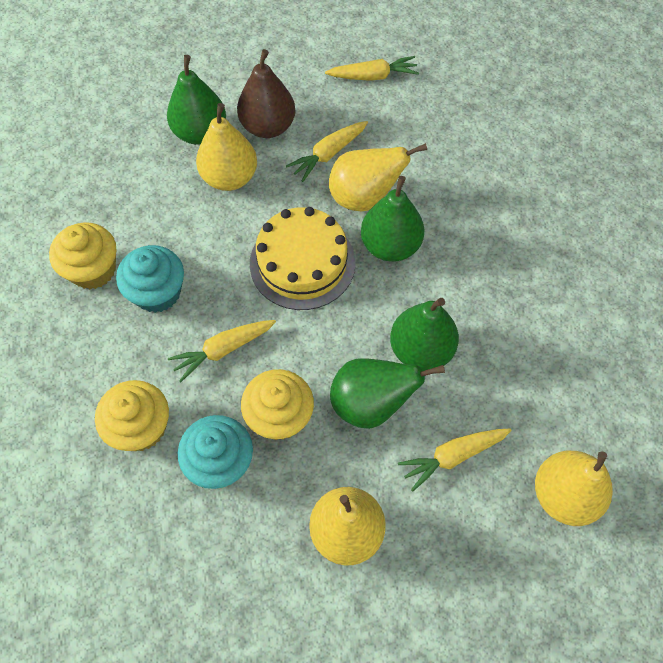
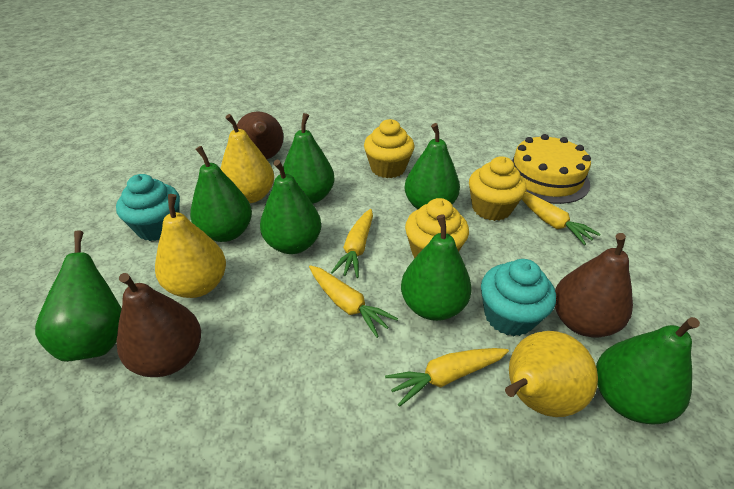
brown pear: [237,49,296,138] = 1 -> [117,273,201,377] [237,112,283,159] [555,233,633,337] = 3
green pear: [167,55,226,145] [330,358,445,429] [361,176,424,261] [390,298,459,371] = 4 -> [35,230,122,362] [190,146,252,242] [260,160,321,254] [283,113,335,204] [401,214,472,321] [404,123,460,210] [596,317,700,425] = 7
yellow pear: [196,103,257,191] [309,487,386,565] [329,143,427,211] [535,451,613,526] = 4 -> [155,194,226,298] [220,114,274,203] [505,331,598,417] = 3

